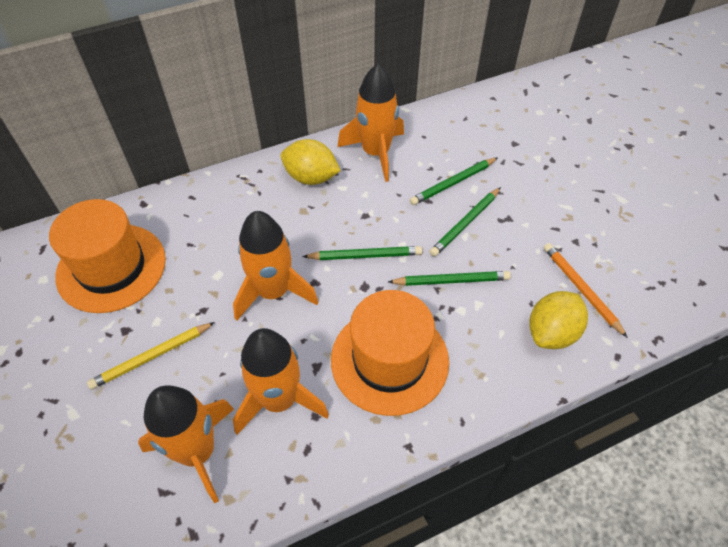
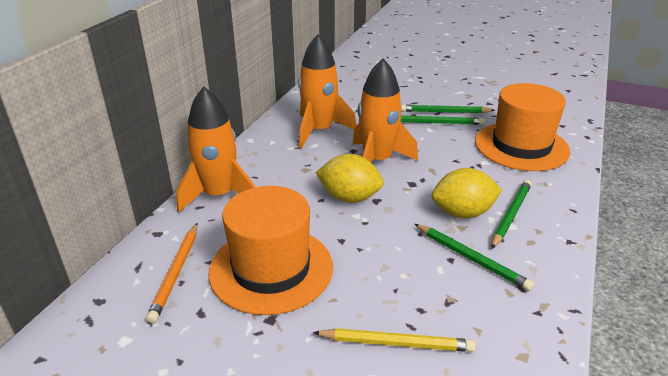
orange rocket: [138,385,234,503] [233,211,318,321] [233,328,329,435] [337,64,404,182] = 4 -> [176,86,255,213] [298,34,356,148] [353,58,418,163] = 3

